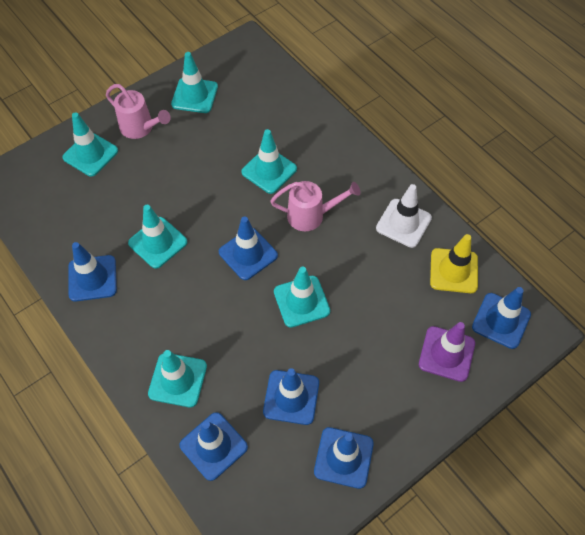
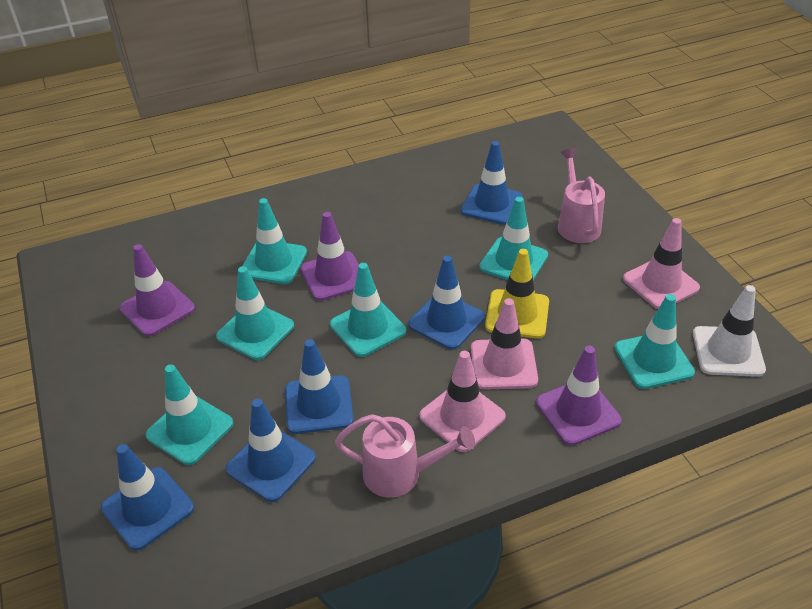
blue traffic cone: [68,242,117,302] [180,412,248,481] [219,216,278,280] [263,368,319,425] [314,427,374,489] [472,287,531,349] = 6 -> [101,444,194,551] [226,399,316,502] [285,339,354,434] [408,256,485,350] [461,141,523,225] = 5
pink traffic cone: none = 0 -> [419,351,506,452] [471,298,538,390] [623,218,700,309] = 3
purple traffic cone: [419,322,475,382] = 1 -> [119,244,195,336] [300,212,359,301] [536,346,622,446] = 3

